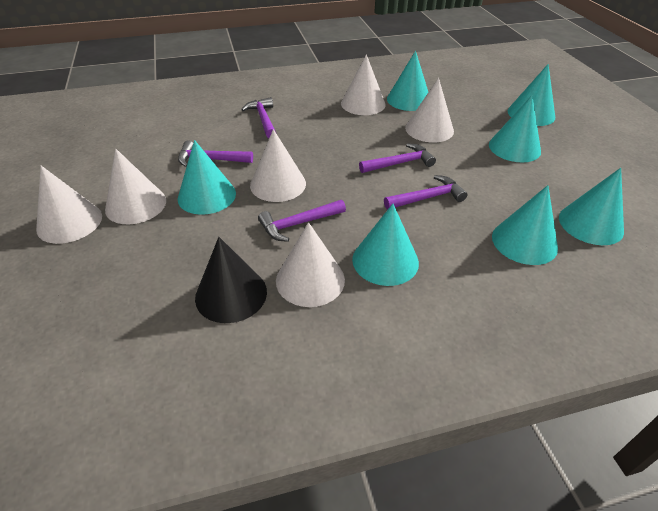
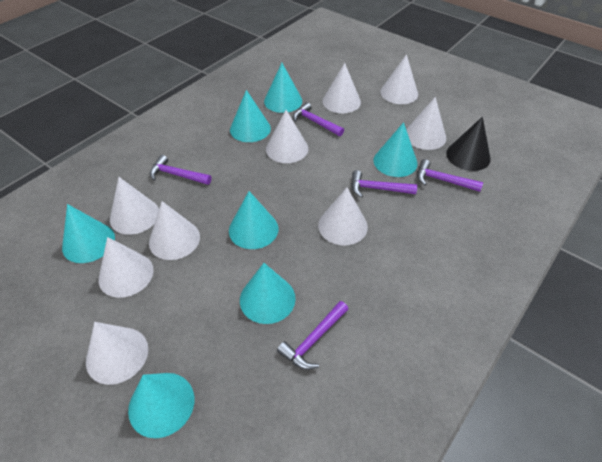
white cone: [36,166,102,244] [105,149,166,224] [250,129,306,202] [276,222,345,307] [341,54,386,115] [405,78,454,142] = 6 -> [86,322,148,385] [99,237,154,298] [110,177,159,235] [149,201,200,260] [266,110,308,163] [318,187,368,246] [322,63,361,113] [380,54,418,104] [406,97,446,150] = 9

